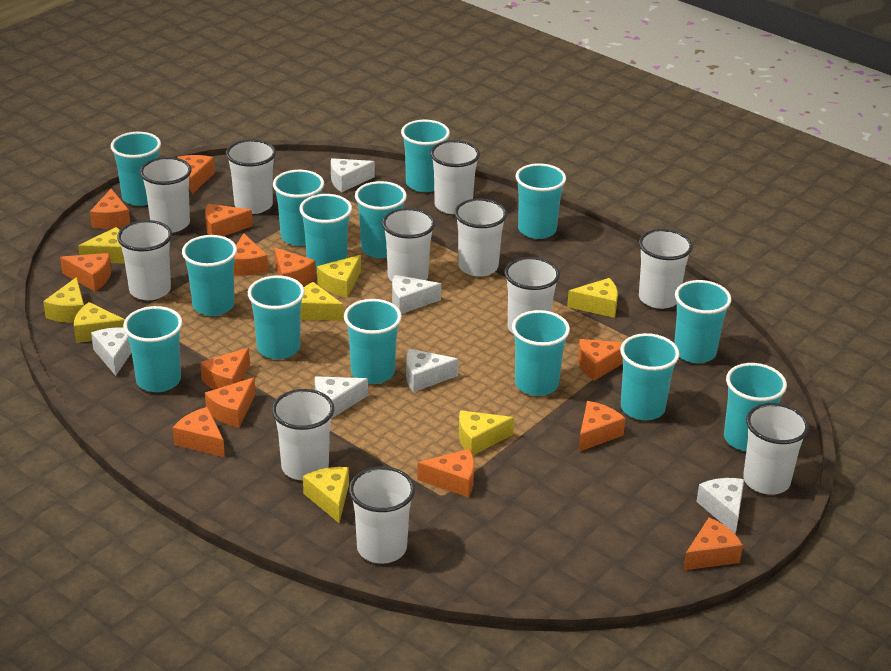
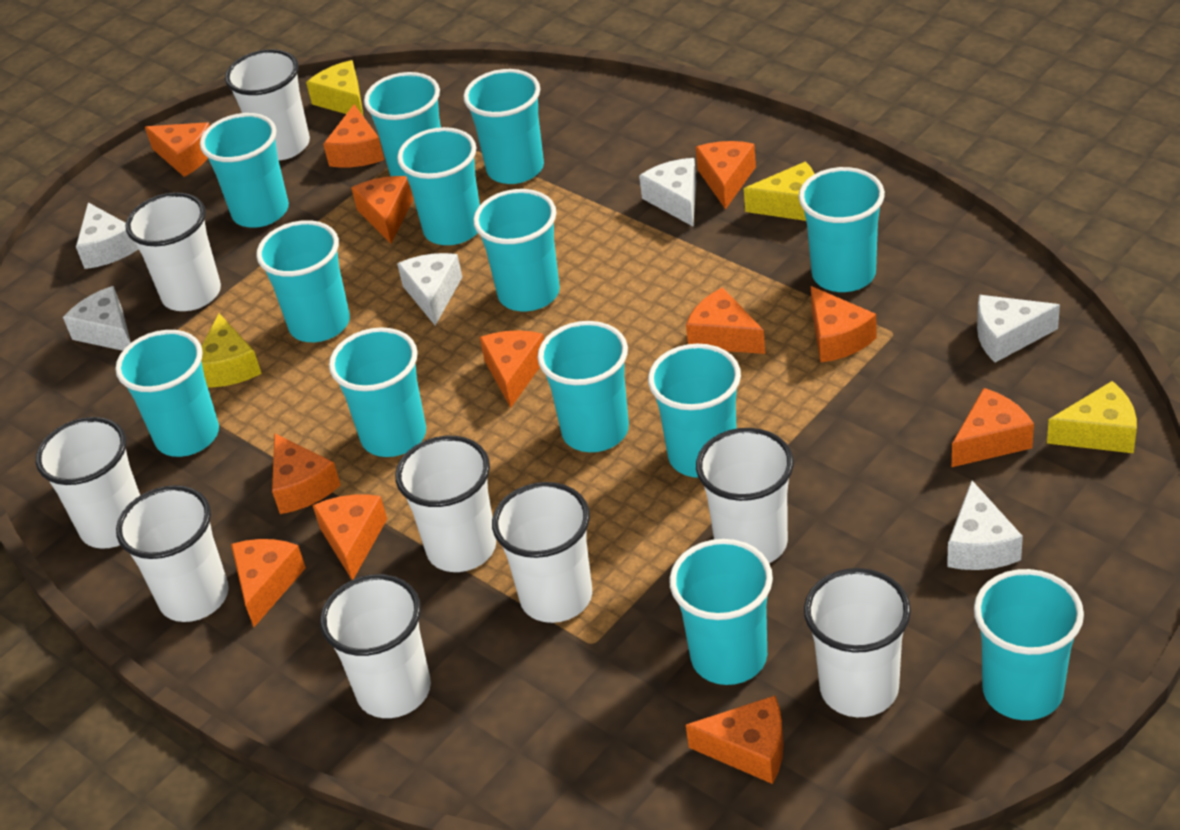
orange cheese: [60,253,111,291] [90,189,130,229] [173,407,225,457] [177,155,215,194] [200,348,250,390] [205,204,253,236] [205,377,256,427] [234,233,268,276] [274,248,316,285] [417,449,474,497] [578,339,623,381] [578,401,626,452] [683,518,743,571] = 13 -> [145,122,210,177] [231,539,306,627] [272,433,341,514] [312,494,387,580] [323,104,384,168] [351,176,414,243] [480,330,544,408] [686,287,765,354] [686,696,783,784] [696,141,756,209] [811,286,877,362] [952,388,1034,467] = 12
turquoise cup: [111,132,161,206] [123,306,183,392] [182,235,237,316] [248,275,305,359] [273,170,324,246] [299,194,352,270] [344,299,402,384] [355,181,407,258] [401,120,450,192] [512,310,570,396] [516,163,566,239] [620,333,680,420] [674,280,732,363] [724,363,787,451] = 14 -> [115,330,219,457] [200,113,289,228] [256,220,350,342] [329,327,426,457] [364,72,441,176] [397,127,480,245] [463,69,544,184] [473,189,560,311] [537,321,629,452] [648,344,741,478] [669,539,773,685] [799,167,885,292] [974,569,1084,720] = 13
white cup: [117,220,172,300] [140,157,191,233] [226,139,276,214] [272,389,334,480] [349,466,415,563] [382,208,435,282] [430,140,480,214] [454,198,507,277] [505,257,560,334] [639,229,693,309] [743,403,809,495] = 11 -> [36,417,140,549] [116,485,229,622] [125,192,221,311] [225,49,310,160] [320,574,431,718] [395,436,496,572] [492,482,592,623] [696,428,794,563] [804,568,911,717] = 9
yellow cheese: [43,277,84,323] [74,302,125,343] [78,227,125,263] [301,282,343,321] [303,467,349,523] [317,255,361,298] [459,410,514,455] [567,278,618,318] = 8 -> [201,313,262,387] [306,60,364,117] [744,161,814,221] [1047,381,1137,453] = 4

